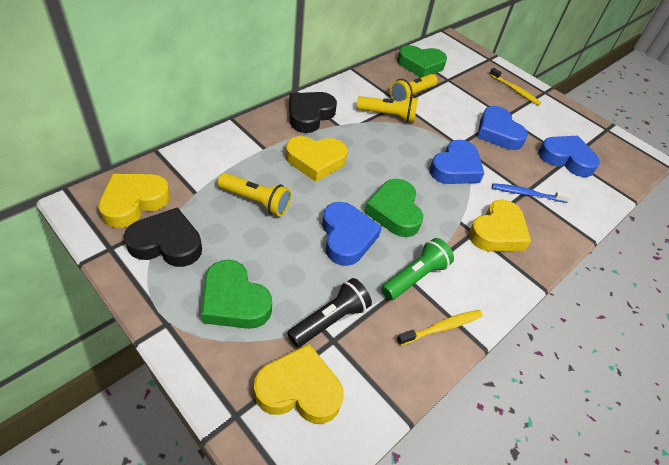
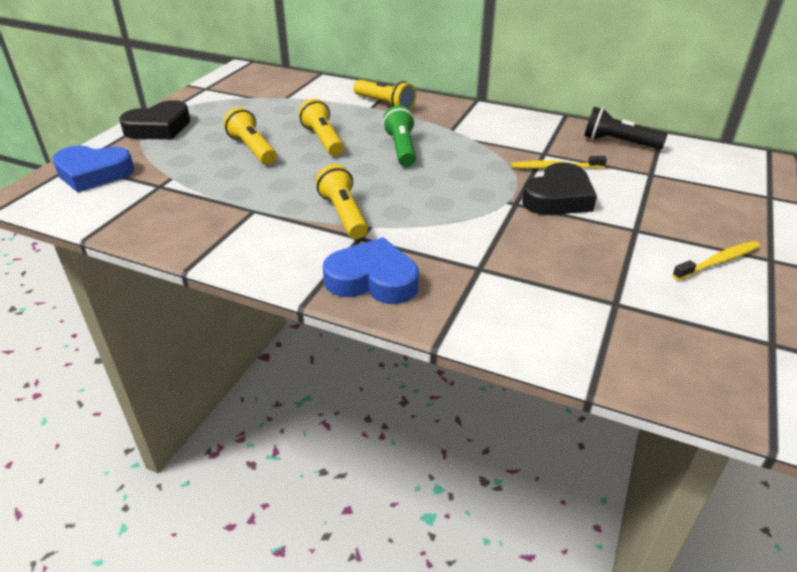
blue heart: [322,202,382,266] [429,140,485,184] [477,106,528,150] [538,136,600,177] = 4 -> [52,145,134,192] [323,237,419,304] = 2
blue toothbrush: [492,183,571,203] = 1 -> none = 0
green heart: [201,260,272,329] [364,179,423,237] [397,45,447,77] = 3 -> none = 0
yellow flashlight: [218,173,291,216] [357,96,418,123] [390,74,438,101] = 3 -> [223,107,276,165] [299,99,344,156] [316,164,368,239] [353,80,416,110] = 4
yellow heart: [98,174,170,228] [254,344,344,424] [285,136,348,182] [469,200,531,252] = 4 -> none = 0

